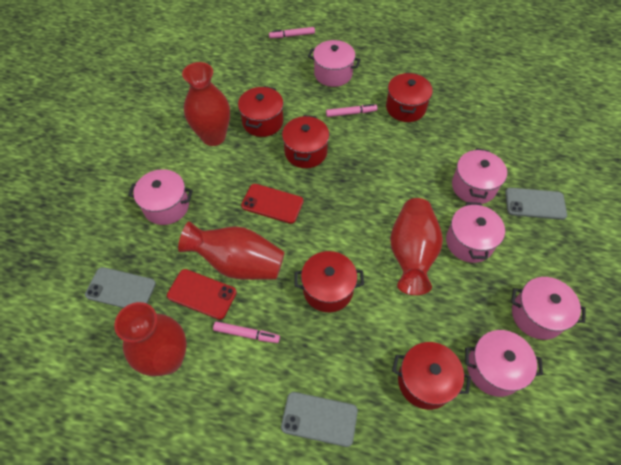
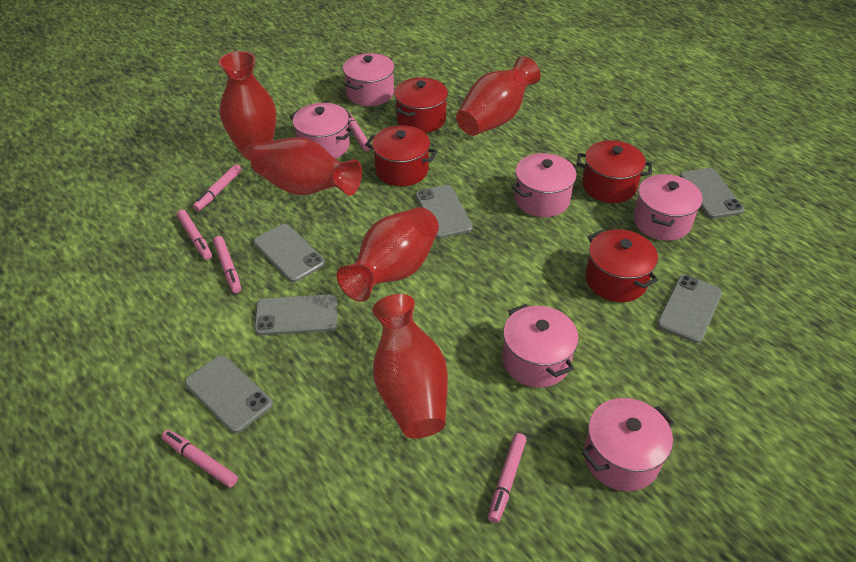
grey phone: [85,267,156,308] [281,392,358,447] [505,188,567,220] = 3 -> [185,355,273,433] [253,224,325,282] [254,294,337,335] [415,185,473,239] [657,275,722,343] [680,168,744,218] = 6
pink marker: [213,321,280,343] [269,27,315,38] [326,104,378,117] = 3 -> [161,430,238,487] [177,210,212,260] [193,164,242,211] [213,236,241,293] [346,110,371,151] [488,433,526,523] = 6
red phone: [167,269,237,320] [241,184,304,224] = 2 -> none = 0
red pot: [238,86,283,137] [282,115,329,168] [294,251,364,312] [386,72,433,122] [392,342,471,410] = 5 -> [365,125,438,186] [394,77,448,133] [577,140,652,203] [585,229,659,302] = 4
red vase: [114,302,187,376] [178,221,285,280] [182,62,230,146] [390,198,443,295] = 4 -> [219,51,276,160] [251,137,362,196] [337,207,439,302] [372,294,448,438] [456,56,541,136] = 5

